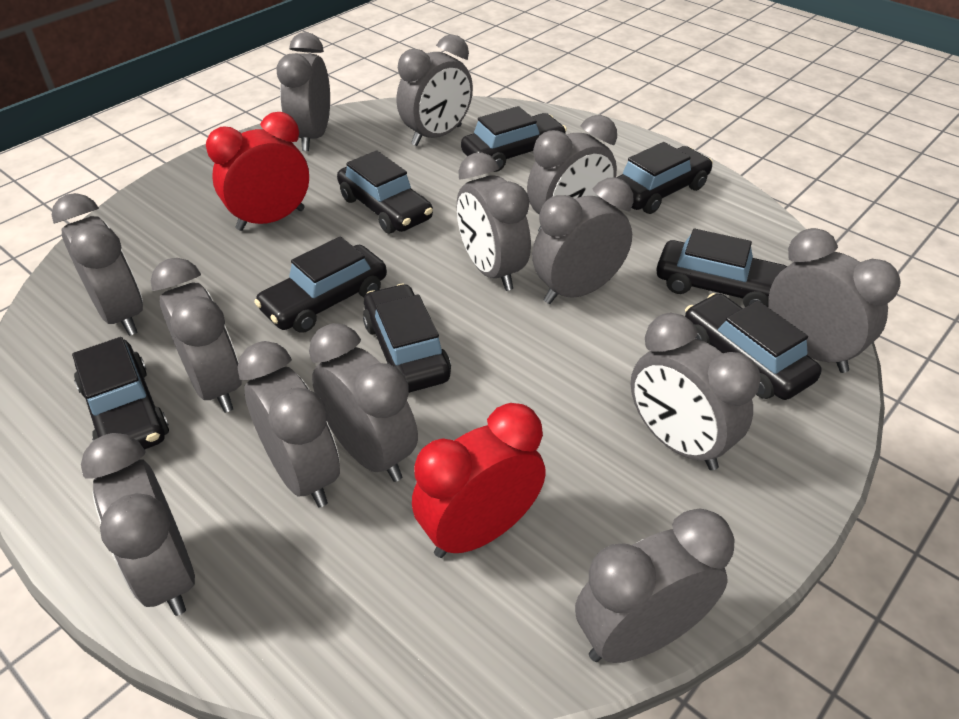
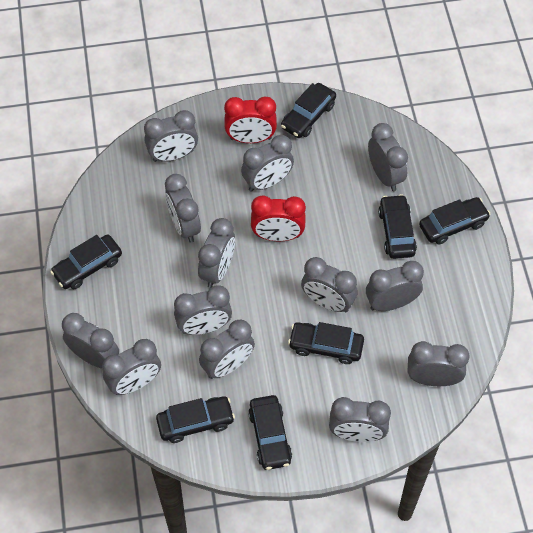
black car: [72,337,169,450] [254,236,387,333] [337,150,433,234] [363,284,451,393] [461,106,567,172] [616,142,713,214] [656,229,788,307] [685,293,822,400] = 8 -> [50,235,122,289] [156,396,235,443] [248,395,292,470] [281,83,336,138] [288,322,364,364] [378,194,417,259] [419,197,490,245] = 7

